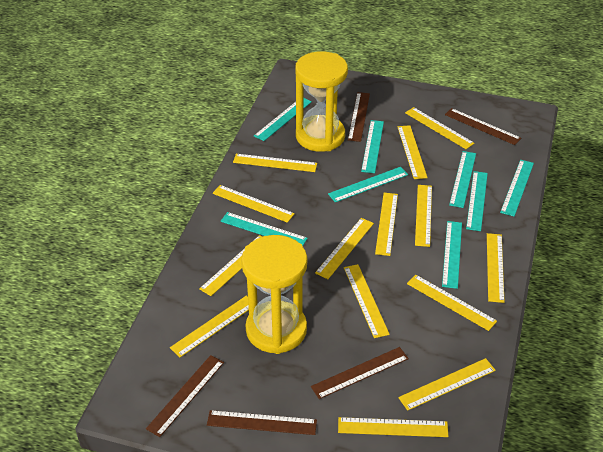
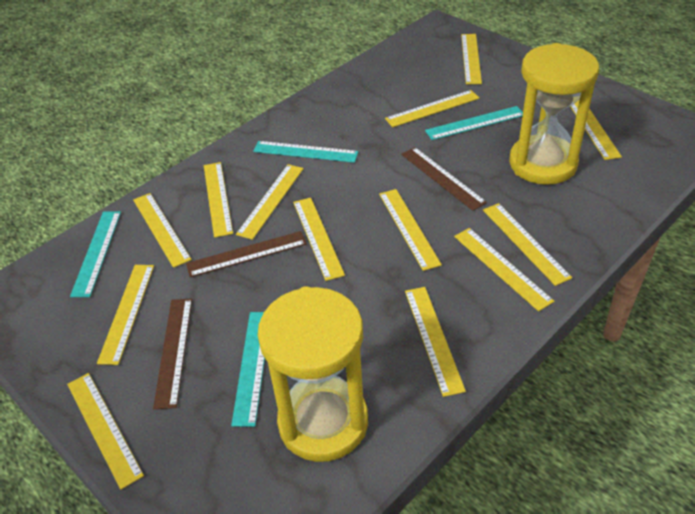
brown ruler: [146,355,224,437] [207,410,317,435] [311,347,409,399] [348,92,370,142] [445,108,521,145] = 5 -> [153,298,192,409] [186,231,307,277] [401,147,487,211] = 3
turquoise ruler: [221,212,308,246] [254,98,312,141] [328,167,408,202] [361,120,384,173] [442,221,462,289] [449,151,476,208] [466,171,488,231] [500,160,534,216] = 8 -> [70,211,121,297] [231,312,265,427] [253,141,358,163] [425,106,523,140] = 4
yellow ruler: [170,295,249,357] [199,235,262,296] [213,185,295,223] [233,154,317,172] [315,218,374,279] [338,417,449,437] [344,264,390,338] [375,193,398,256] [397,125,428,179] [398,358,496,411] [405,107,475,149] [407,275,497,331] [415,185,432,247] [487,233,505,303] = 14 -> [67,373,144,490] [97,265,154,365] [133,193,192,268] [204,162,233,238] [236,164,304,240] [293,198,345,281] [379,189,442,271] [385,90,480,127] [405,287,466,397] [454,228,554,311] [461,34,482,84] [483,203,572,286] [570,99,622,160] = 13

